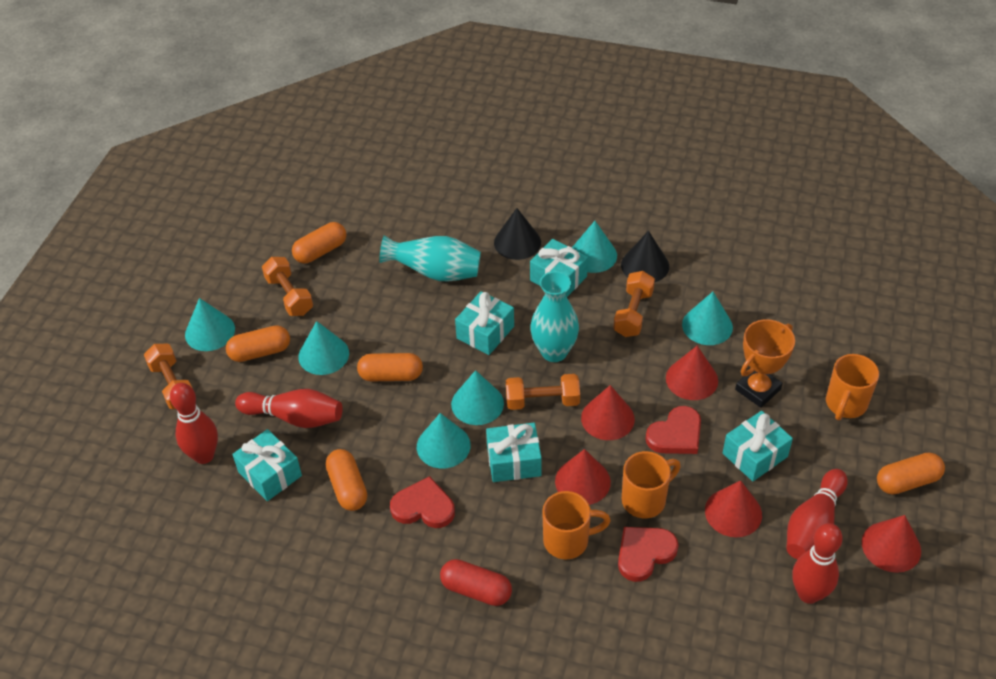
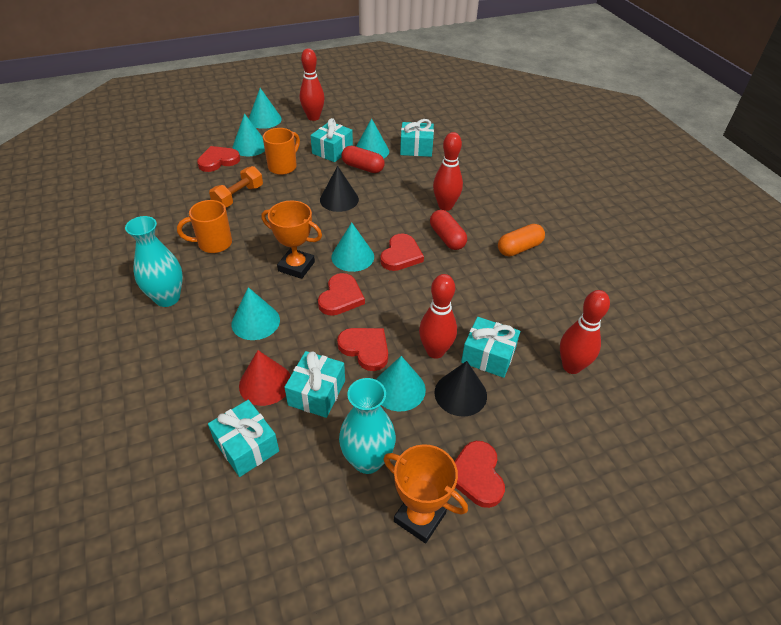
orange capsule: [226,325,290,362] [292,222,346,263] [326,449,367,511] [357,353,423,381] [877,452,945,495] = 5 -> [498,224,545,257] = 1
orange dumbbell: [144,344,192,409] [262,257,313,316] [506,374,580,410] [613,271,655,337] = 4 -> [209,166,263,208] = 1
orange mug: [542,491,611,559] [622,451,681,519] [826,354,879,421] = 3 -> [177,200,232,253] [263,128,300,175] = 2
orange trophy: [735,319,795,408] = 1 -> [262,200,322,279] [384,444,468,543] = 2
red capsule: [440,559,512,606] = 1 -> [342,146,385,173] [430,210,467,250] = 2
red cone: [555,449,611,505] [581,385,635,440] [666,346,718,400] [705,480,762,537] [862,515,921,573] = 5 -> [239,350,291,406] = 1
red heart: [390,476,455,528] [618,527,679,582] [645,406,701,454] = 3 -> [197,146,240,172] [318,273,365,316] [337,328,388,371] [380,233,424,271] [454,441,505,508] = 5

